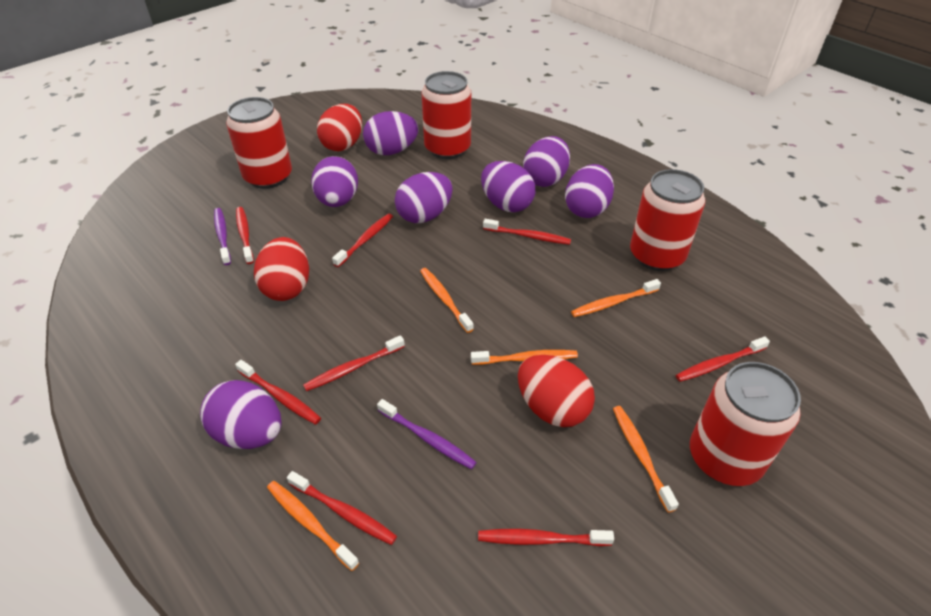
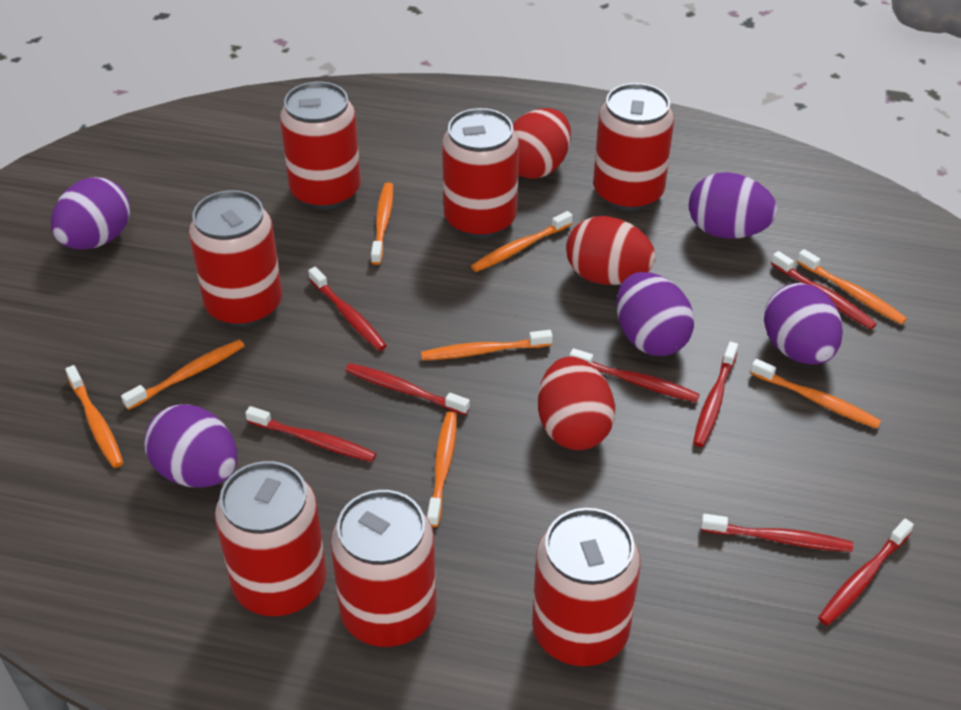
orange toothbrush: [267,481,359,571] [420,268,474,333] [471,350,578,365] [571,279,661,317] [613,406,679,512] = 5 -> [65,365,124,468] [121,340,244,410] [371,182,393,265] [421,330,553,360] [427,412,457,527] [471,211,573,272] [750,359,881,429] [797,249,907,325] = 8
purple egg: [200,380,282,449] [311,156,358,207] [363,111,419,155] [395,172,453,223] [481,161,535,212] [523,136,570,187] [565,164,614,218] = 7 -> [51,177,130,249] [144,404,237,488] [616,272,694,356] [689,172,777,239] [764,283,843,365] = 5
purple toothbrush: [214,208,231,265] [377,399,477,469] = 2 -> none = 0
red can: [226,97,292,189] [422,71,471,159] [630,169,705,271] [690,362,801,486] = 4 -> [189,190,282,327] [215,461,327,616] [280,82,361,210] [330,490,437,647] [442,108,519,238] [532,508,640,666] [593,83,674,211] = 7

